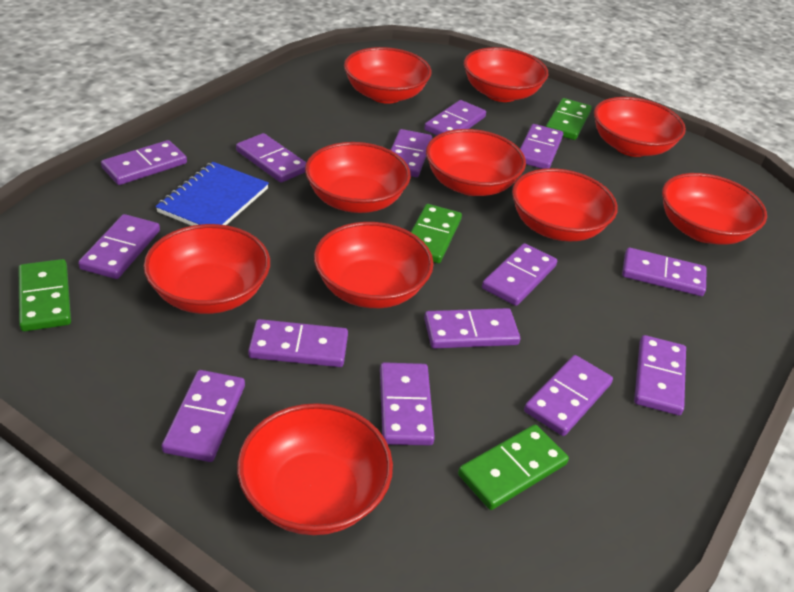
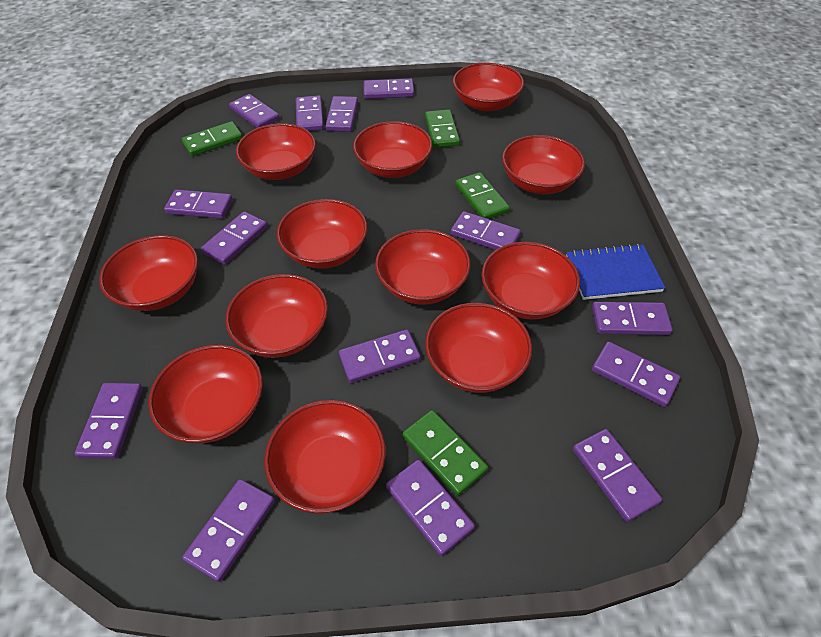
red bowl: [143,224,270,314] [237,403,393,535] [305,142,411,213] [314,222,433,308] [344,47,432,104] [426,129,526,196] [464,47,548,102] [512,168,618,241] [594,97,686,157] [662,173,767,244] = 10 -> [99,235,198,311] [148,345,263,443] [225,274,328,358] [236,123,316,180] [264,400,386,513] [277,199,368,269] [353,121,432,178] [375,229,471,304] [425,303,532,393] [453,62,524,112] [481,242,580,320] [502,135,585,194] = 12

